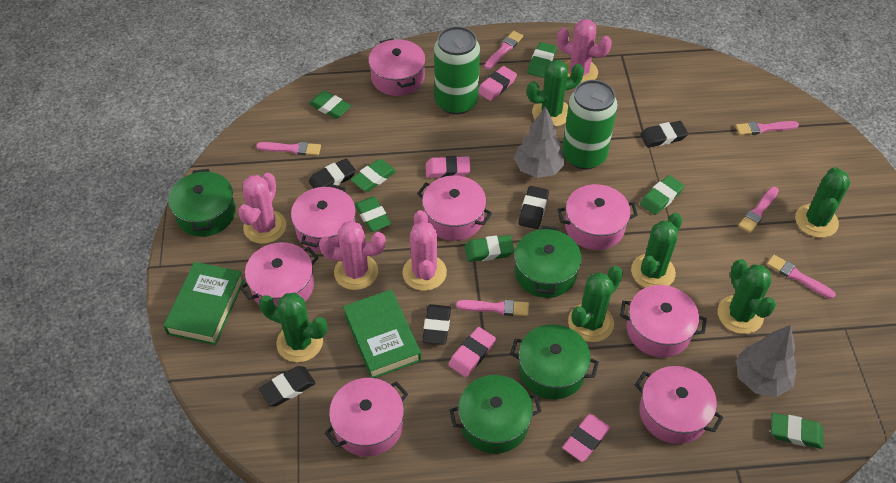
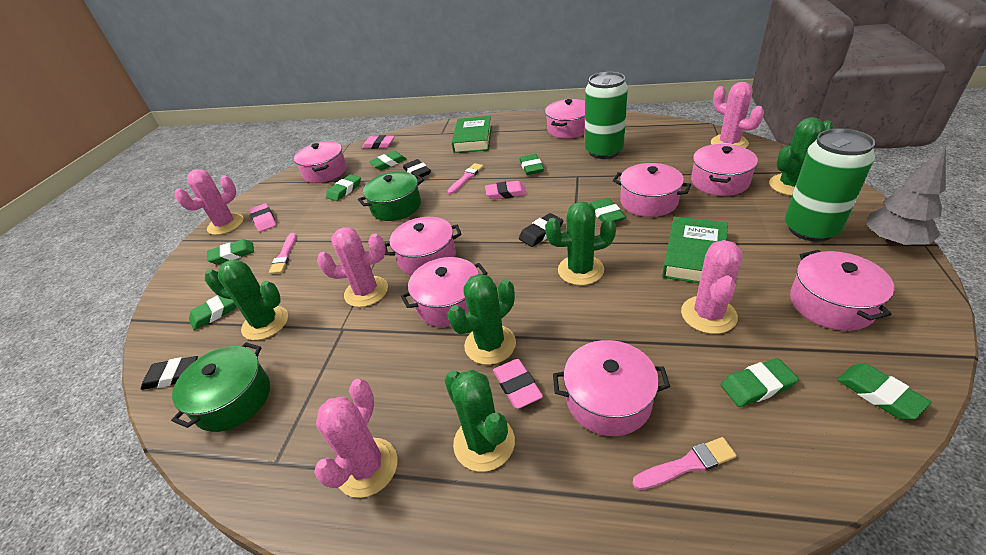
black eraser: [259,366,315,406] [309,158,356,188] [422,304,451,345] [518,186,549,229] [640,121,688,148] = 5 -> [141,356,198,390] [403,159,431,179] [519,213,563,247] = 3
green cactus: [259,293,328,362] [527,60,584,127] [568,266,623,342] [631,213,682,288] [718,259,776,334] [795,167,850,238] = 6 -> [205,259,288,340] [444,370,515,472] [448,274,516,365] [545,202,616,285] [769,117,833,196] = 5
green eraser: [309,91,352,119] [350,159,396,192] [355,196,391,232] [465,235,514,262] [527,42,557,78] [640,175,684,215] [771,413,824,449] = 7 -> [189,296,236,330] [207,239,254,264] [326,174,361,201] [369,151,406,170] [520,154,544,175] [590,198,626,222] [721,358,799,407] [837,364,931,419] = 8
green pot: [168,169,236,237] [450,375,542,454] [510,324,599,400] [515,226,582,298] = 4 -> [171,342,270,432] [358,171,424,221] = 2
grey tree: [514,106,565,178] [736,325,797,397] = 2 -> [866,146,946,246] = 1
pink brush: [256,142,321,156] [456,300,529,316] [485,31,523,69] [736,121,799,135] [738,187,779,233] [767,255,836,299] = 6 -> [269,233,297,274] [448,163,484,194] [632,437,737,490] = 3
pink cactus: [238,173,286,244] [319,221,386,290] [403,210,447,291] [557,19,612,83] = 4 -> [175,169,243,235] [314,379,398,498] [317,227,388,307] [681,240,743,334] [711,82,764,148] = 5

